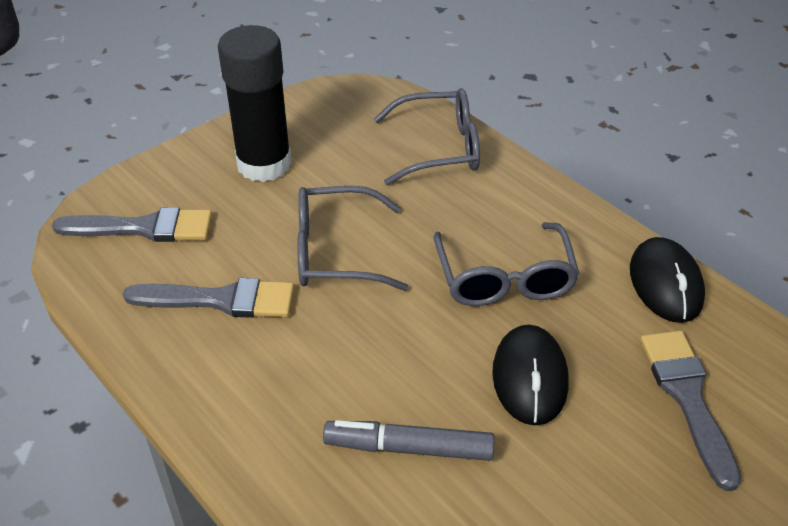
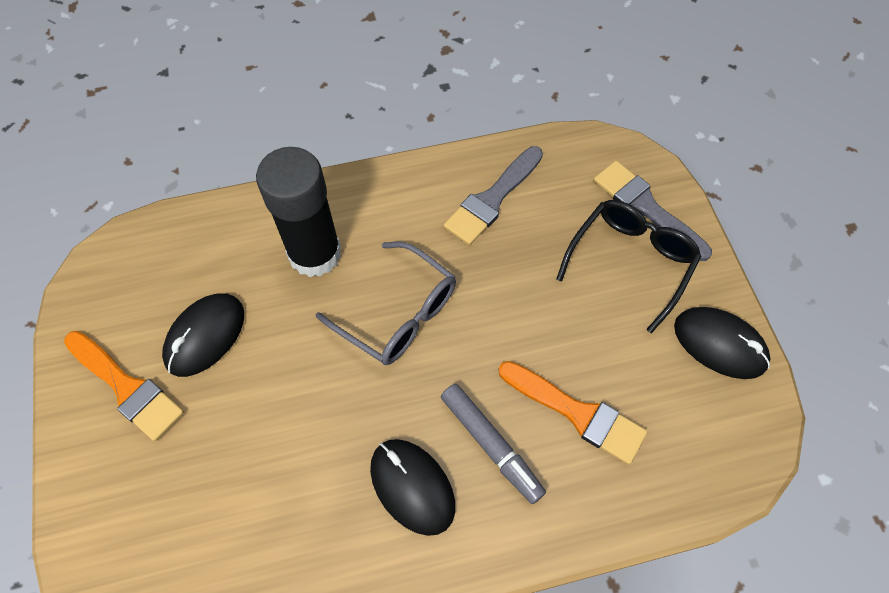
black glasses: none = 0 -> [556,200,701,334] = 1
black mouse: [492,325,569,426] [630,237,705,323] = 2 -> [162,293,244,377] [370,439,455,536] [674,307,771,379] = 3
grey brush: [52,207,212,242] [123,278,294,318] [640,330,741,491] = 3 -> [444,146,543,245] [593,161,712,261] = 2
grey glasses: [297,186,408,291] [374,88,480,185] [434,222,580,306] = 3 -> [316,241,456,365] = 1
orange brush: none = 0 -> [64,331,184,441] [498,361,647,465] = 2

